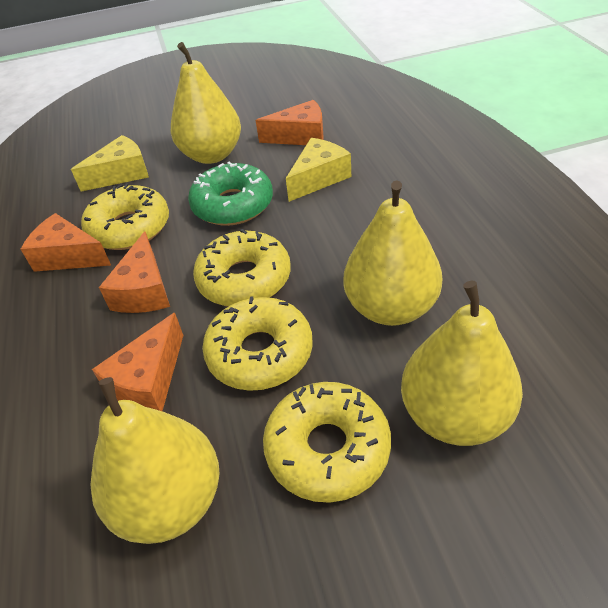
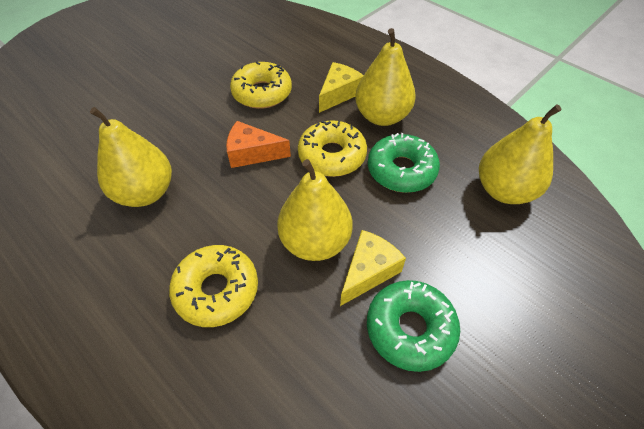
green donut: [188,162,273,226] = 1 -> [367,280,460,372] [368,133,440,193] = 2
orange cheese: [21,213,111,272] [92,313,184,411] [99,231,170,313] [256,100,324,145] = 4 -> [226,121,291,168] = 1
yellow donut: [81,183,169,250] [193,229,291,307] [202,296,313,391] [263,382,391,503] = 4 -> [169,245,258,327] [230,61,292,109] [298,120,367,177] = 3

